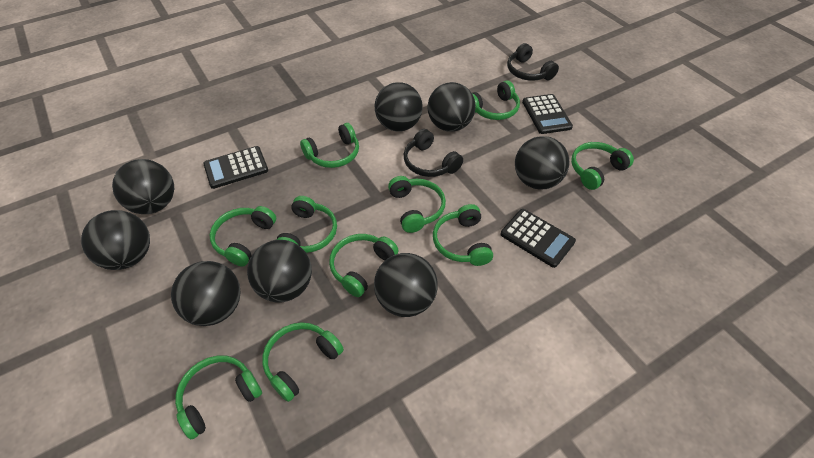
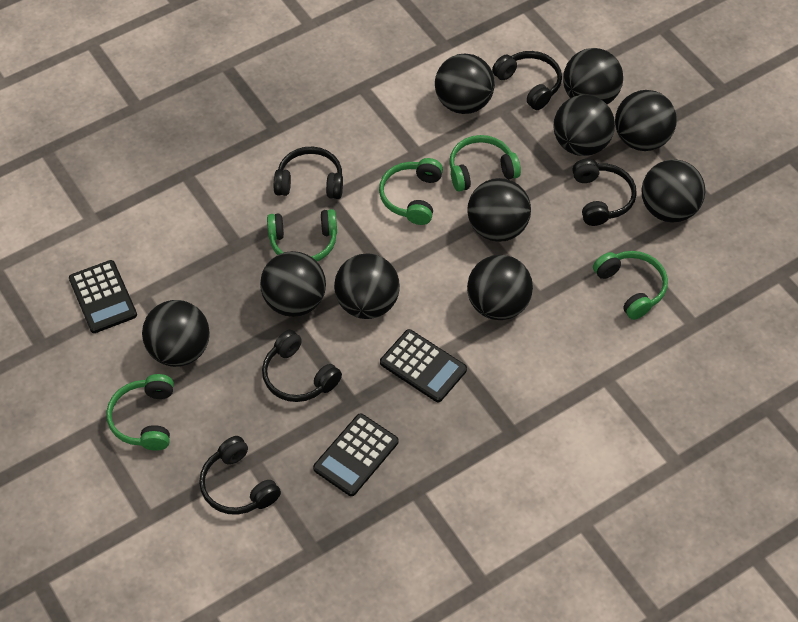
black ball: [81,210,150,270] [112,159,174,214] [171,261,240,326] [247,240,312,303] [374,253,438,317] [375,82,423,132] [428,82,476,132] [515,136,570,190] = 8 -> [142,300,210,367] [260,251,326,317] [334,254,400,319] [435,53,495,114] [467,255,533,320] [468,178,531,242] [554,95,615,156] [563,48,623,104] [615,90,677,151] [642,159,705,223] = 10
black headphones: [404,129,463,177] [507,43,559,81] = 2 -> [199,436,281,515] [262,330,342,402] [274,147,343,199] [492,51,562,110] [572,159,637,226] = 5
green headphones: [175,355,262,439] [210,206,276,267] [262,322,344,402] [277,196,337,253] [300,123,359,168] [329,234,399,297] [388,176,446,233] [433,204,493,266] [472,80,520,120] [571,142,634,190] = 10 -> [106,374,174,451] [267,209,337,261] [379,158,443,225] [449,135,521,192] [593,251,668,320] = 5

